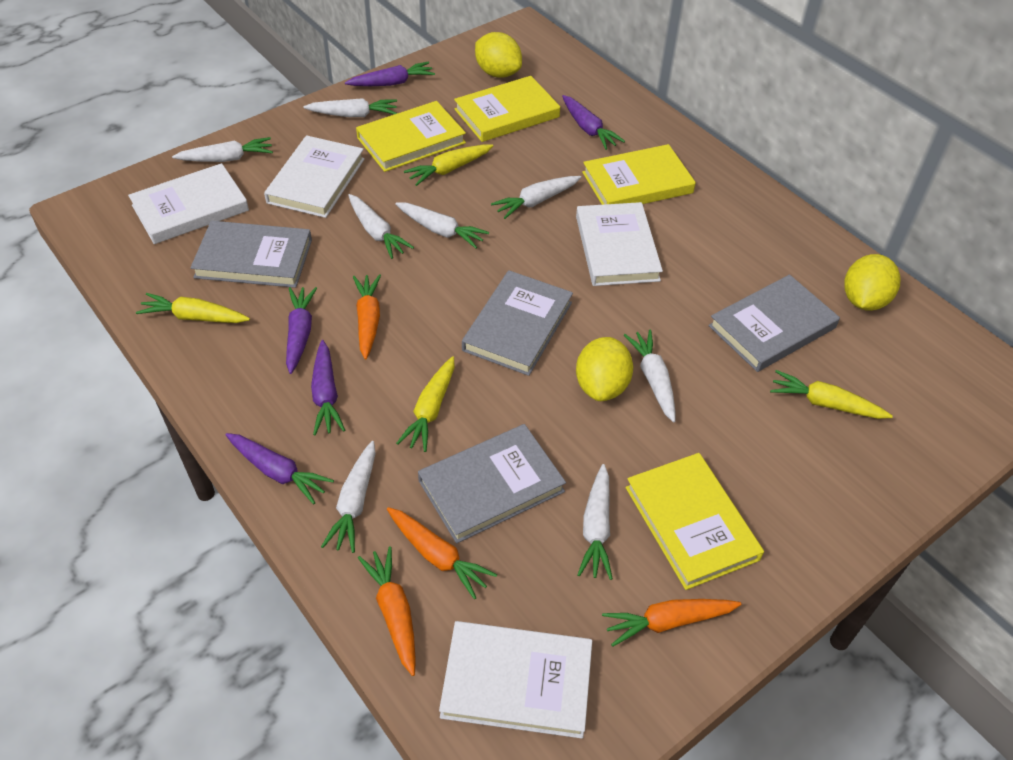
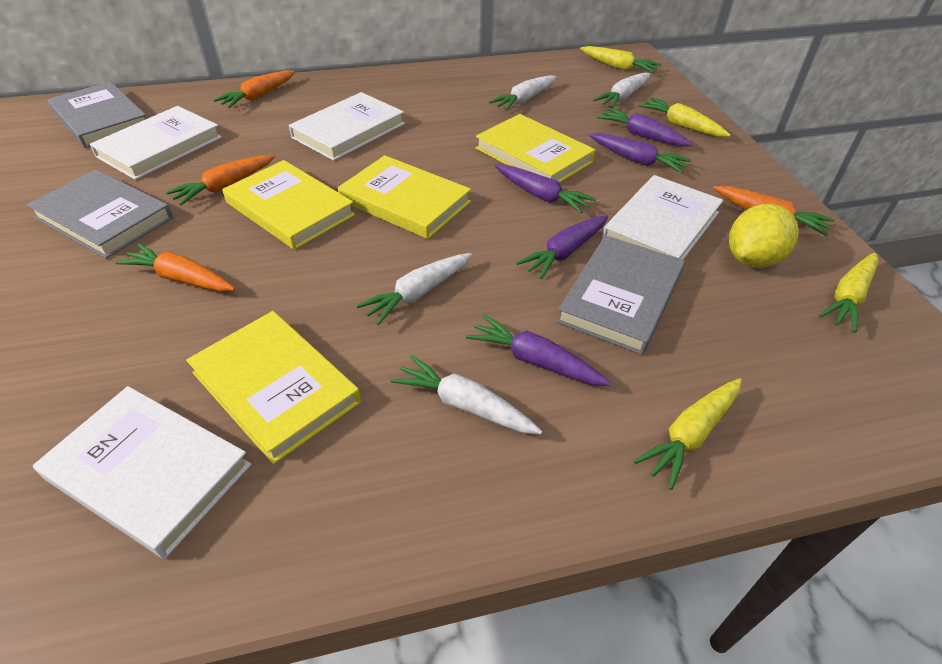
grey book: [191,221,312,288] [418,424,566,544] [462,270,573,376] [708,275,840,372] = 4 -> [26,170,173,259] [47,81,146,148] [556,235,685,355] = 3
white carrot: [172,137,273,162] [303,98,397,117] [321,441,376,553] [348,194,414,259] [395,202,489,248] [491,176,581,219] [577,464,613,580] [624,330,675,422] = 8 -> [356,253,472,325] [390,355,542,434] [489,75,556,111] [593,72,650,108] = 4
yellow lemon: [475,32,522,78] [576,337,633,401] [844,254,900,311] = 3 -> [729,204,799,268] = 1

